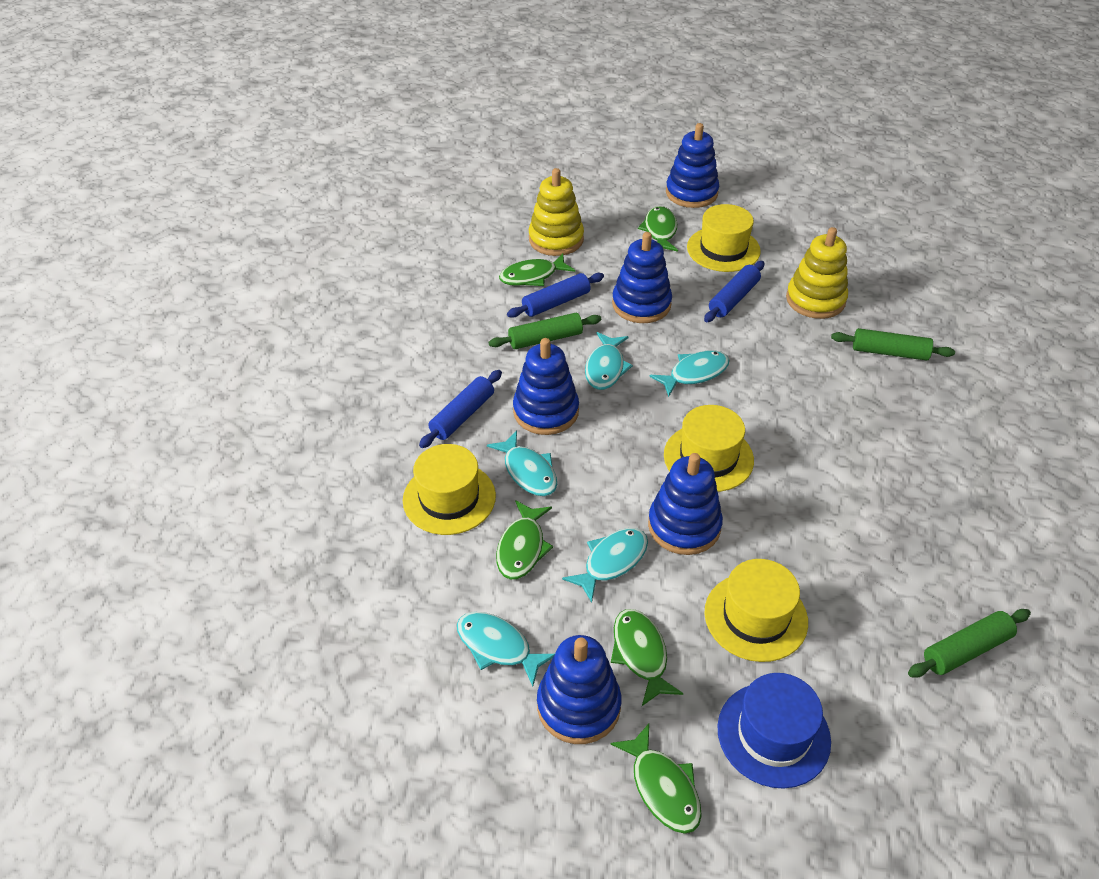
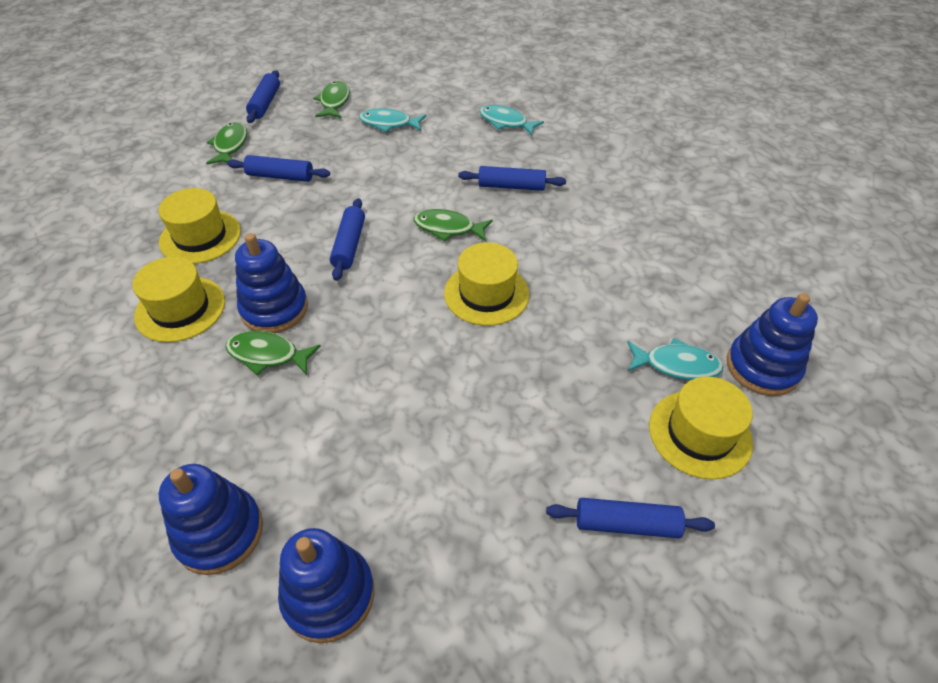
blue hat: [717,673,831,788] = 1 -> none = 0
blue rolling pin: [419,370,502,448] [507,273,604,318] [704,261,764,322] = 3 -> [227,155,330,182] [246,70,280,123] [330,198,365,281] [458,166,566,191] [546,498,715,538] = 5
blue stacking toy: [513,338,579,435] [537,635,621,744] [612,232,672,323] [648,453,723,555] [666,123,719,208] = 5 -> [159,464,263,575] [235,233,308,333] [278,528,374,643] [727,293,818,396] = 4
green fish: [496,500,553,579] [499,253,575,286] [610,724,702,834] [611,609,683,706] [638,206,678,252] = 5 -> [206,122,247,164] [226,331,321,375] [313,81,350,118] [414,209,493,242] = 4
green rolling pin: [489,313,601,349] [831,328,955,361] [908,609,1031,678] = 3 -> none = 0
turquoise fish: [457,612,555,687] [487,430,557,496] [562,528,648,603] [585,332,633,390] [649,351,729,397] = 5 -> [359,108,426,132] [479,105,544,136] [627,338,724,380] = 3
yellow stacking toy: [529,168,584,256] [786,227,848,319] = 2 -> none = 0

